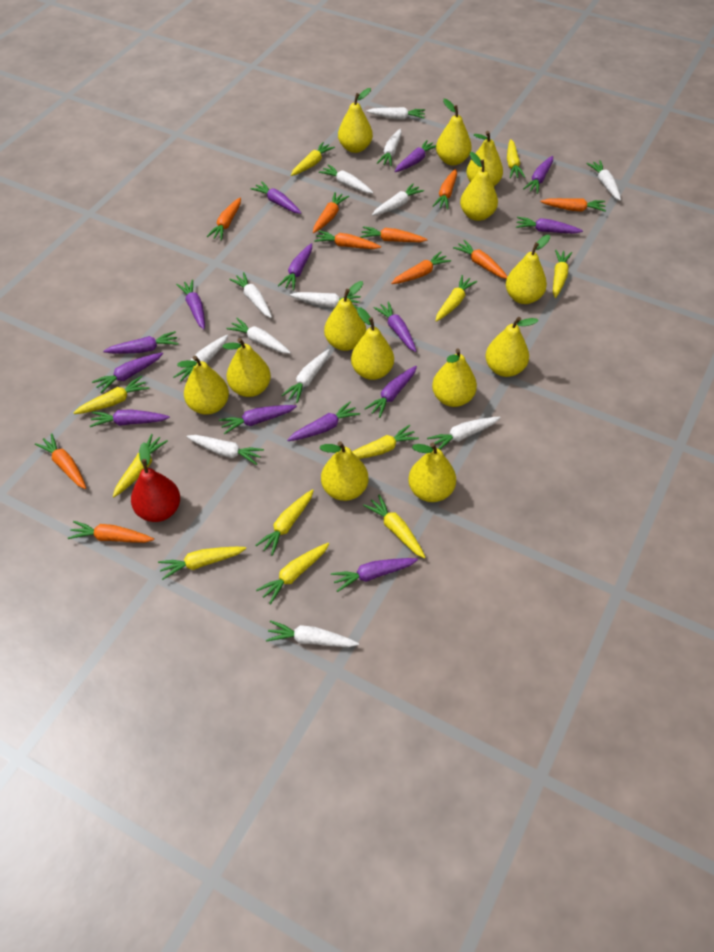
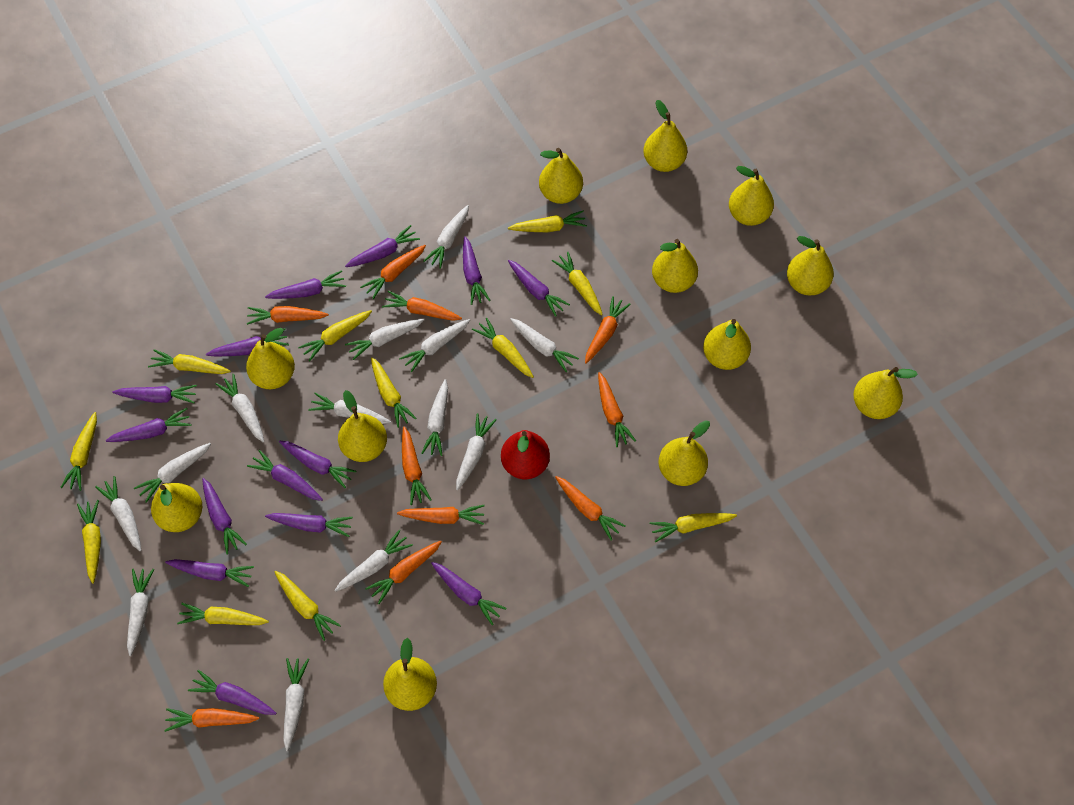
yellow pear: [177,356,229,415] [222,338,271,397] [320,441,368,501] [324,281,366,351] [338,88,373,153] [351,307,394,380] [408,442,456,502] [432,348,477,407] [436,99,472,165] [460,152,498,221] [467,131,503,186] [486,317,539,377] [506,235,550,304] = 13 -> [151,483,202,532] [246,328,295,389] [338,390,387,462] [383,638,437,711] [539,148,583,204] [643,100,687,172] [652,239,698,293] [658,420,710,486] [703,319,751,370] [729,166,774,226] [787,236,834,295] [853,367,918,419] = 12

